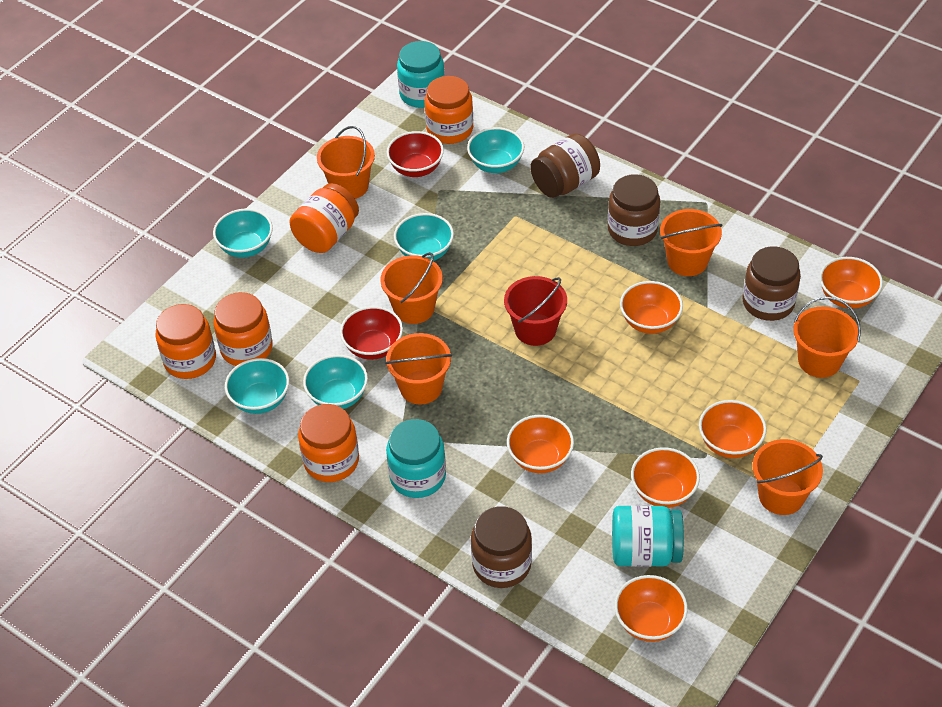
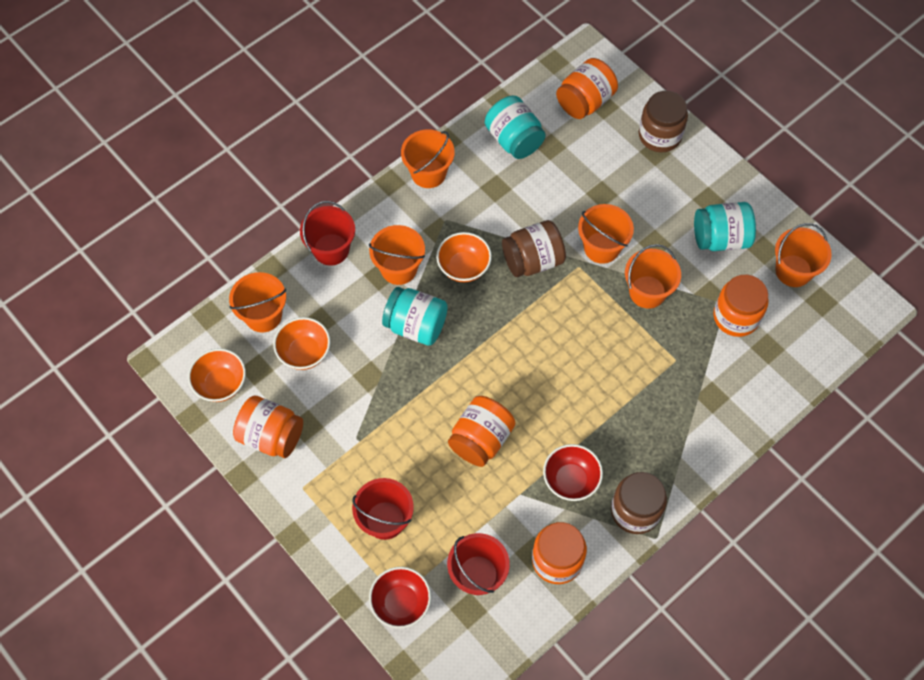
brown jar: [471,506,532,588] [530,133,600,198] [608,174,660,246] [742,246,801,321] = 4 -> [502,220,566,277] [611,472,667,534] [639,91,688,152] = 3
orange bowl: [507,415,574,473] [614,575,688,642] [620,281,683,334] [631,447,700,508] [699,400,767,458] [819,257,883,309] = 6 -> [188,348,246,402] [273,317,330,370] [436,232,492,282] = 3
red bucket: [504,276,567,346] = 1 -> [300,201,355,266] [352,478,414,540] [447,533,510,595] = 3
turquoise bowl: [213,209,273,258] [225,358,289,414] [303,355,368,409] [394,213,454,261] [467,127,524,173] = 5 -> none = 0

